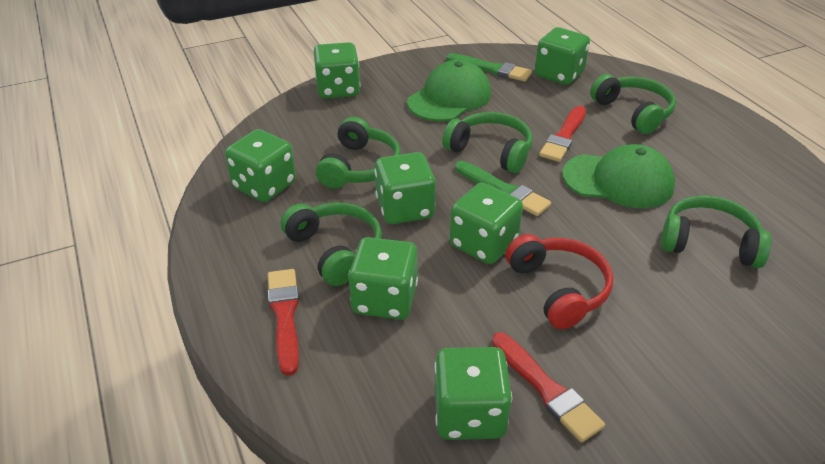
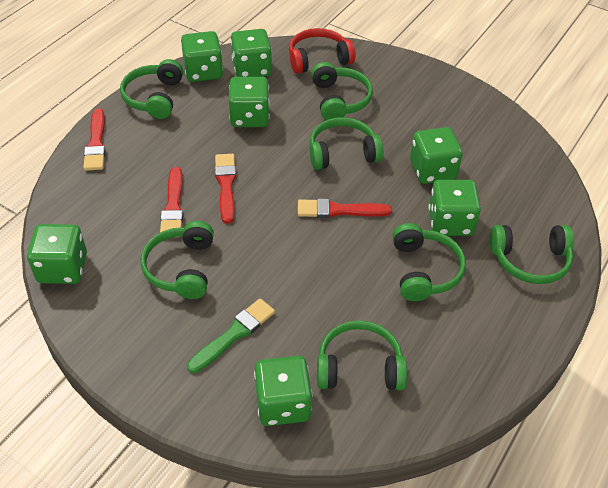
green brush: [446,53,532,82] [455,161,551,216] = 2 -> [187,298,275,373] = 1
green cap: [407,60,491,122] [562,144,675,208] = 2 -> none = 0
green headphones: [281,203,382,286] [316,117,401,189] [442,112,532,173] [590,74,676,134] [661,195,771,268] = 5 -> [120,59,183,119] [141,221,214,299] [310,117,383,170] [311,62,373,120] [317,320,407,390] [393,223,466,301] [490,225,574,284] = 7
red brush: [268,269,299,376] [492,332,605,443] [539,106,586,162] = 3 -> [83,109,106,171] [160,167,183,233] [215,154,236,224] [298,198,392,218] = 4

